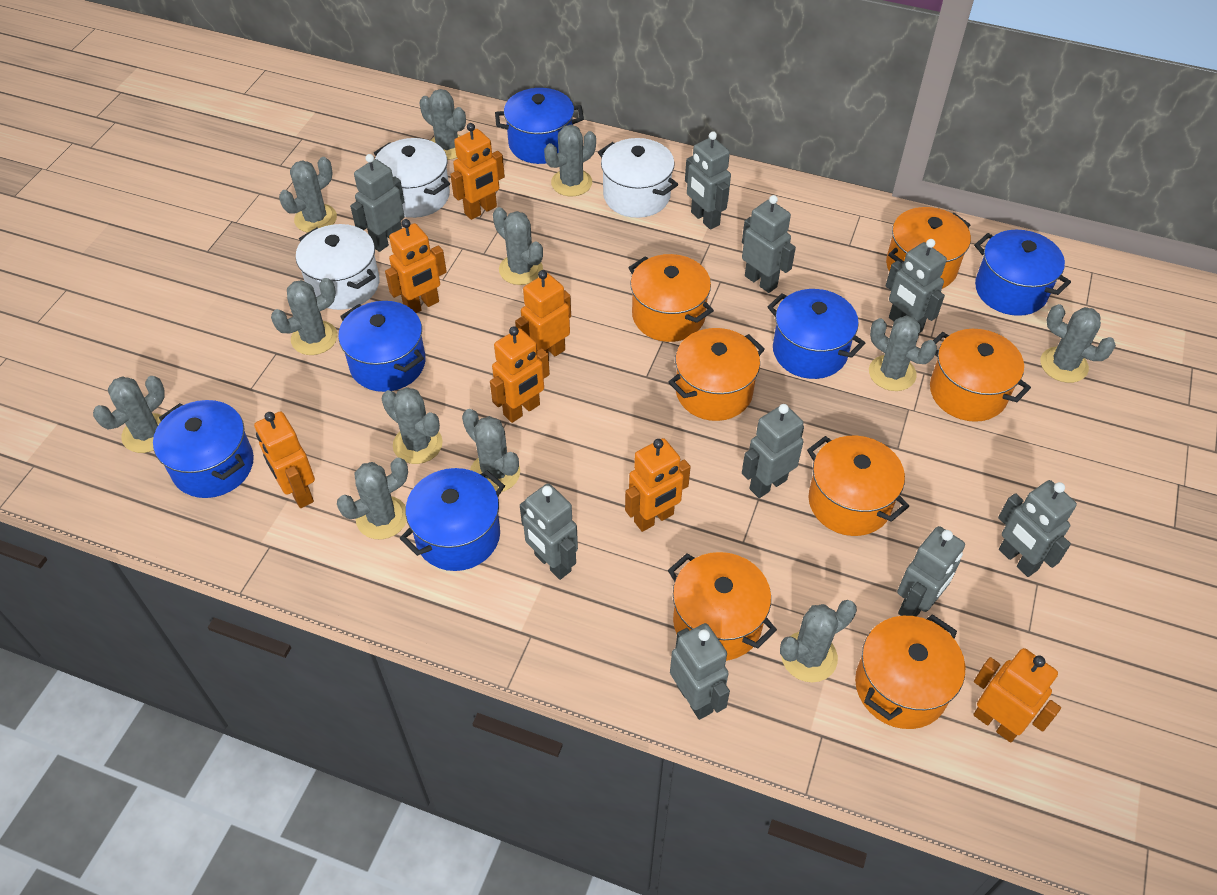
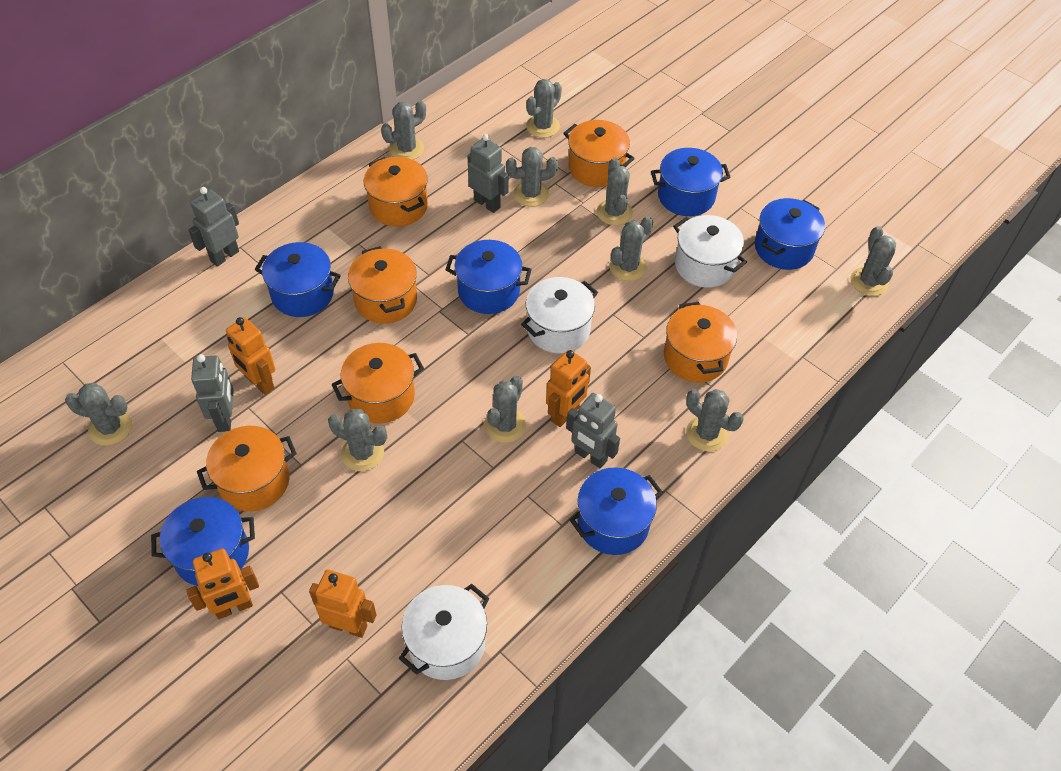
grey cactus: [93,376,165,453] [271,278,337,355] [279,157,337,233] [337,458,408,539] [382,387,443,464] [419,89,466,160] [462,409,520,492] [493,207,543,285] [544,125,596,196] [780,600,857,682] [869,315,937,391] [1041,304,1116,383] = 12 -> [65,383,132,446] [328,409,387,471] [381,101,426,160] [484,376,526,443] [506,147,558,207] [526,79,562,138] [597,158,633,225] [609,216,653,281] [686,389,743,451] [850,226,896,296] = 10
grey robot: [350,154,405,252] [520,483,578,580] [670,623,730,720] [685,131,731,230] [742,195,796,293] [742,404,804,498] [886,239,947,333] [897,526,965,617] [998,480,1077,577] = 9 -> [188,187,239,267] [191,354,234,432] [468,134,509,213] [566,393,620,469] = 4
orange pot: [628,254,714,342] [668,328,765,421] [668,552,777,661] [807,436,909,536] [855,614,965,729] [886,207,971,289] [930,329,1031,422] = 7 -> [197,426,297,511] [331,343,424,423] [348,246,417,324] [364,157,428,227] [563,120,635,187] [664,302,737,383] = 6
orange robot: [254,411,315,508] [385,219,447,313] [450,123,505,220] [490,326,550,423] [515,270,571,356] [625,438,691,532] [973,648,1061,743] = 7 -> [186,549,259,619] [226,317,275,395] [309,570,377,638] [546,350,591,427] = 4

